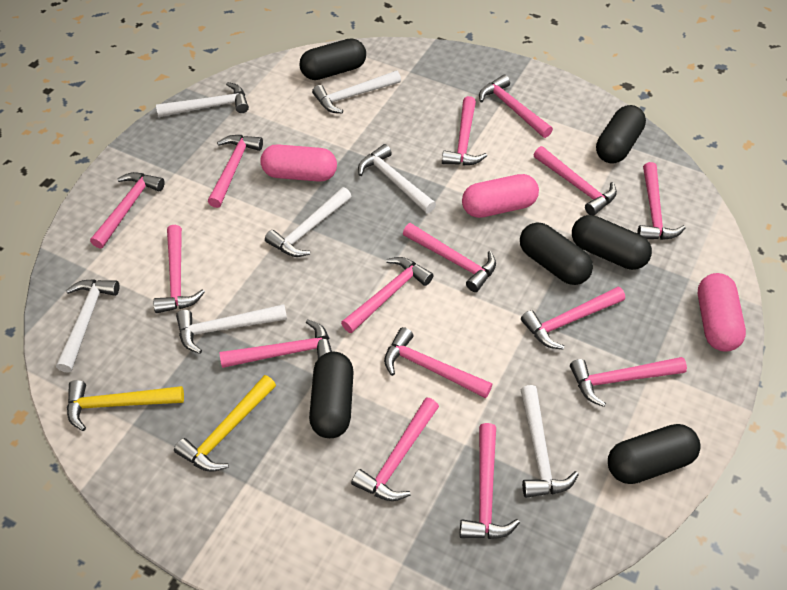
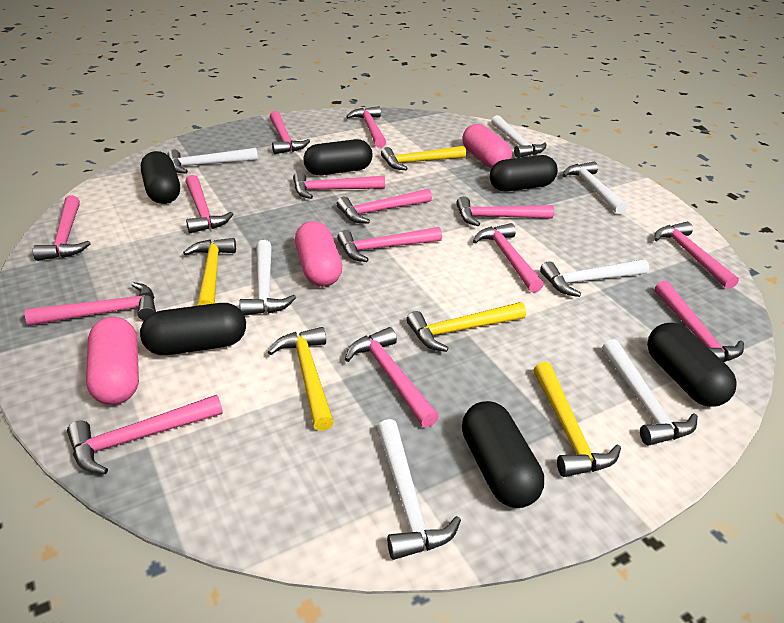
pink hammer: [90,172,165,249] [153,225,205,313] [208,135,263,208] [220,319,332,368] [341,257,434,333] [351,398,439,501] [384,327,492,398] [403,223,496,292] [442,96,487,166] [460,423,520,539] [479,75,553,138] [521,287,625,349] [534,146,617,215] [570,357,687,407] [637,162,686,240] = 15 -> [25,282,156,326] [33,195,91,261] [67,395,223,474] [185,175,233,233] [270,111,310,154] [293,172,385,199] [337,189,432,224] [337,227,442,262] [345,327,439,428] [346,106,386,148] [456,196,554,226] [473,223,544,293] [654,222,739,289] [655,281,744,362] = 14
yellow hammer: [67,380,184,431] [174,375,276,472] = 2 -> [183,238,236,306] [268,327,334,431] [381,146,466,170] [406,302,526,352] [534,362,621,477] = 5

